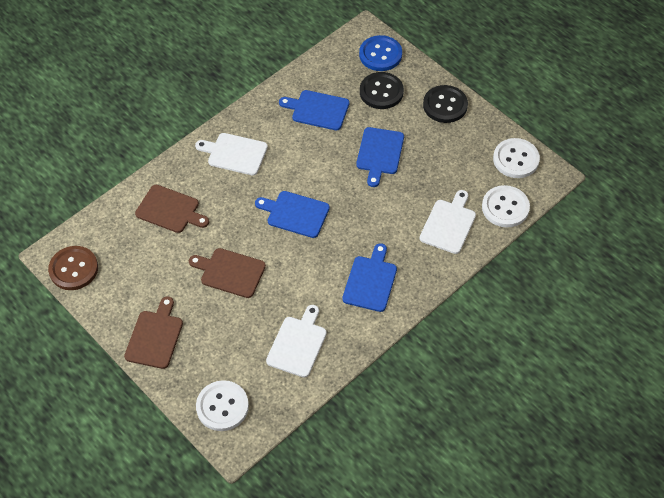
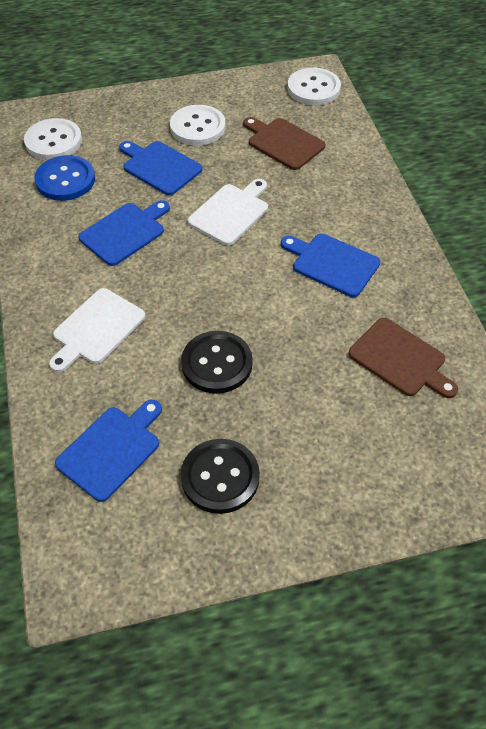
brown button: [48,246,98,290] = 1 -> none = 0
brown cutting board: [124,296,183,369] [135,185,209,233] [189,248,266,298] = 3 -> [243,117,326,170] [348,318,458,398] = 2
white cutting board: [195,133,268,175] [266,305,327,378] [420,190,476,254] = 3 -> [49,288,145,372] [188,179,268,245] = 2

